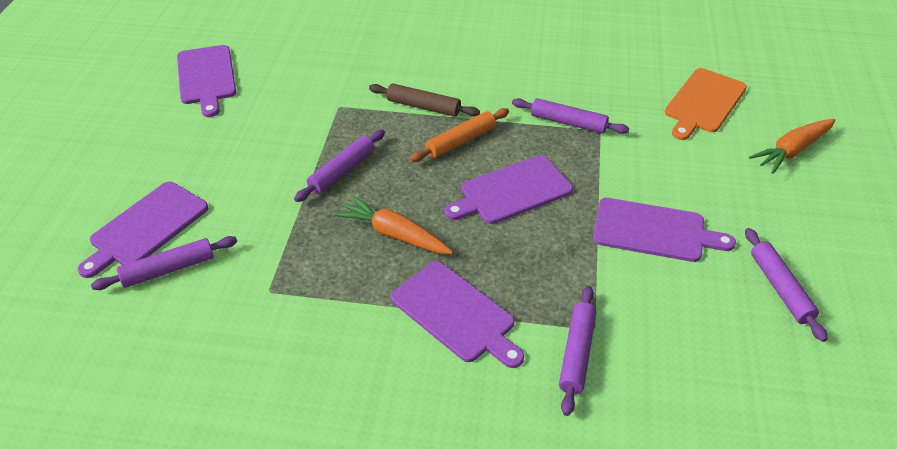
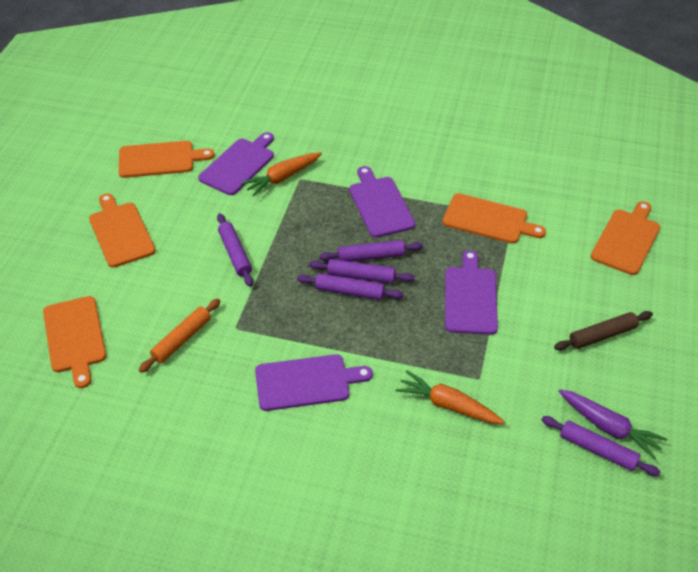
orange cutting board: [665,68,747,140] = 1 -> [43,296,106,388] [89,193,156,268] [119,141,215,178] [442,193,546,244] [591,201,660,275] = 5
purple carrot: none = 0 -> [558,389,667,460] = 1
purple cutting board: [78,182,208,278] [177,45,236,117] [391,261,524,368] [445,155,573,224] [593,198,736,262] = 5 -> [198,132,274,195] [255,354,373,411] [349,166,416,238] [445,250,498,335] = 4

